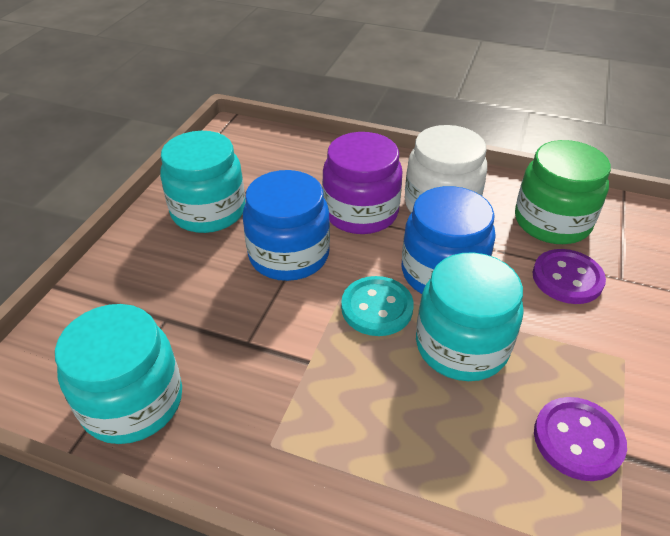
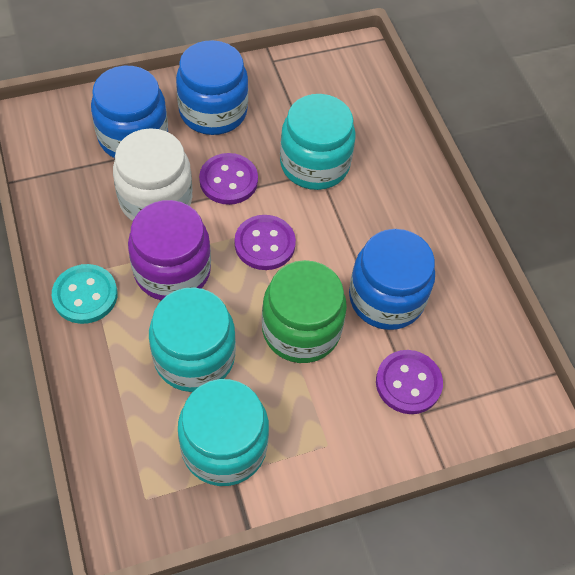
blue jar: [243,170,330,281] [402,186,496,294] = 2 -> [91,66,168,158] [176,40,248,135] [349,229,435,330] = 3
purple button: [533,249,606,304] [534,397,627,481] = 2 -> [199,153,258,205] [235,215,296,270] [376,350,443,414] = 3

